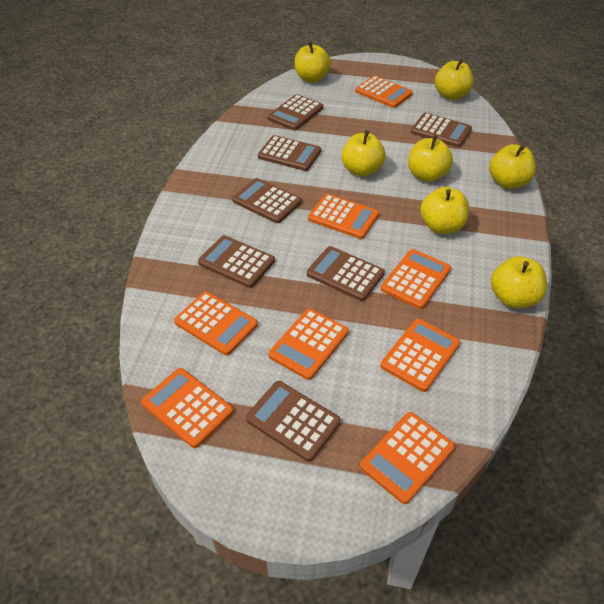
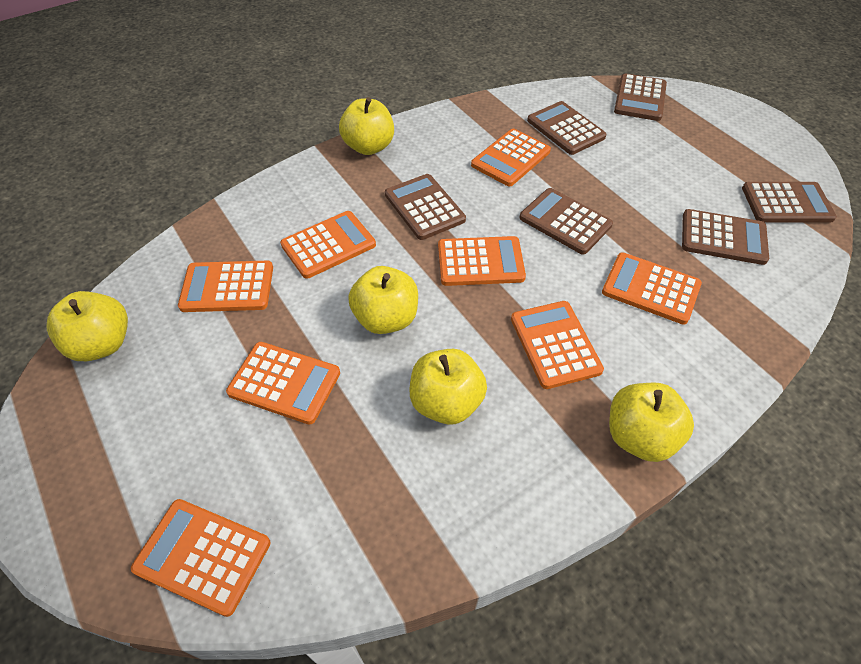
brown calculator: [198,235,275,288] [232,178,302,223] [246,381,341,462] [258,135,321,171] [267,94,323,130] [307,246,385,301] [411,113,472,147] = 7 -> [385,174,466,240] [520,188,613,255] [527,101,607,155] [614,73,667,121] [682,209,769,265] [742,182,837,223] = 6
yellow apple: [294,41,331,83] [342,130,386,177] [408,135,453,182] [420,187,469,234] [435,59,474,100] [489,144,536,189] [491,256,547,308] = 7 -> [46,291,128,361] [339,97,394,155] [348,266,418,334] [409,349,487,425] [609,383,694,462] = 5

